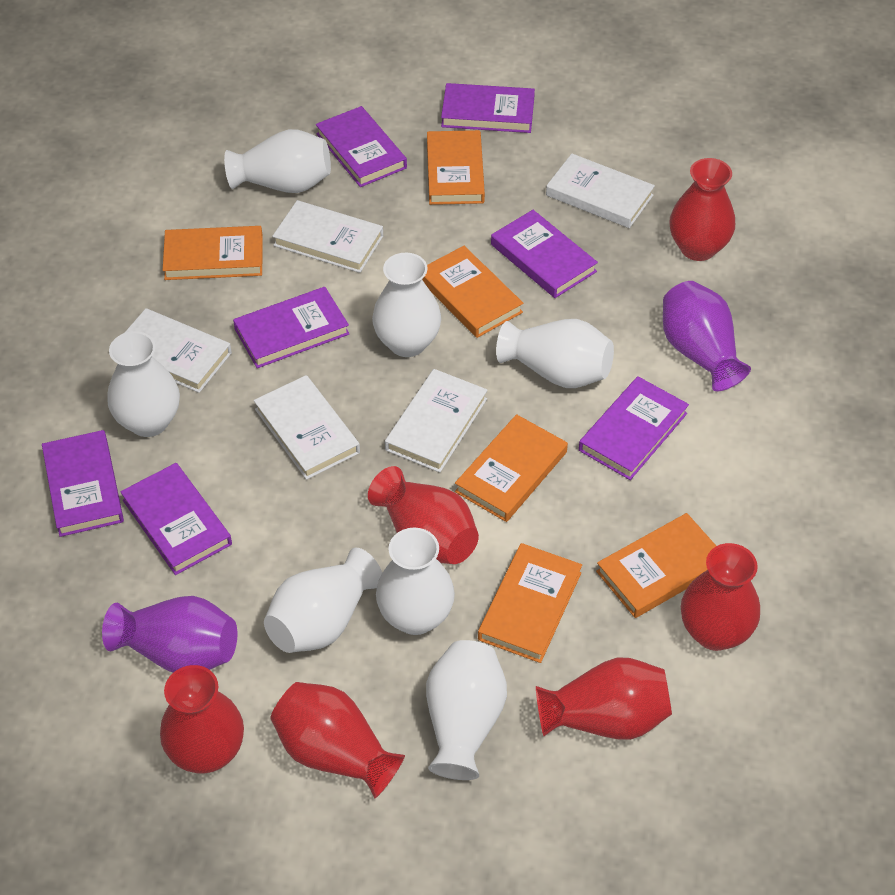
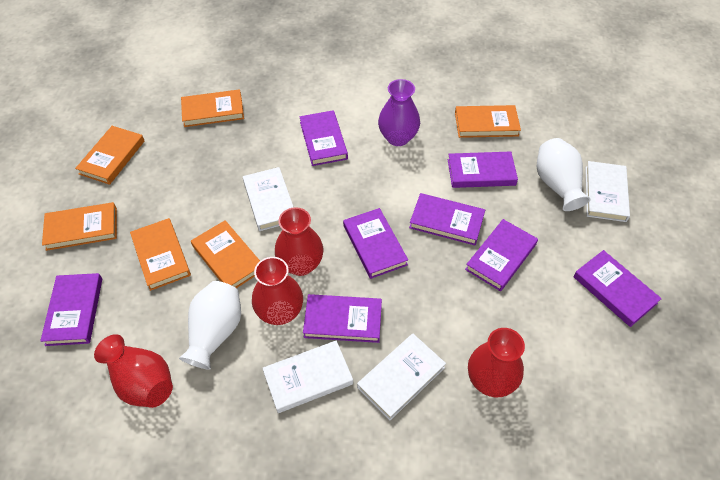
purple book: [42,430,124,537] [120,463,232,575] [233,287,349,368] [316,106,407,187] [441,83,535,133] [491,210,598,298] [579,376,689,480] = 7 -> [40,273,102,346] [300,110,348,166] [303,294,382,343] [343,208,408,279] [409,193,485,245] [448,152,518,188] [465,219,538,291] [573,250,662,327] = 8
purple vase: [102,596,237,673] [663,281,751,391] = 2 -> [378,79,420,146] = 1
red vase: [160,665,244,773] [270,682,405,798] [368,466,479,564] [536,658,672,740] [669,158,735,261] [681,543,760,651] = 6 -> [94,334,173,408] [252,257,303,325] [275,207,324,276] [468,328,525,397] = 4
white book: [125,308,232,393] [254,375,360,480] [272,200,383,273] [385,369,487,473] [546,154,655,228] = 5 -> [243,167,294,231] [262,341,353,413] [357,334,446,420] [585,161,630,222] = 4
white vase: [107,331,180,437] [224,129,331,193] [264,548,382,653] [372,253,441,357] [376,528,455,635] [426,640,507,780] [496,319,614,388] = 7 -> [179,281,241,370] [537,138,591,211] = 2

